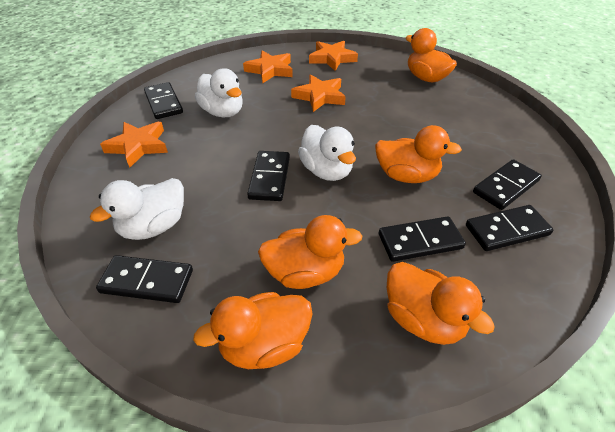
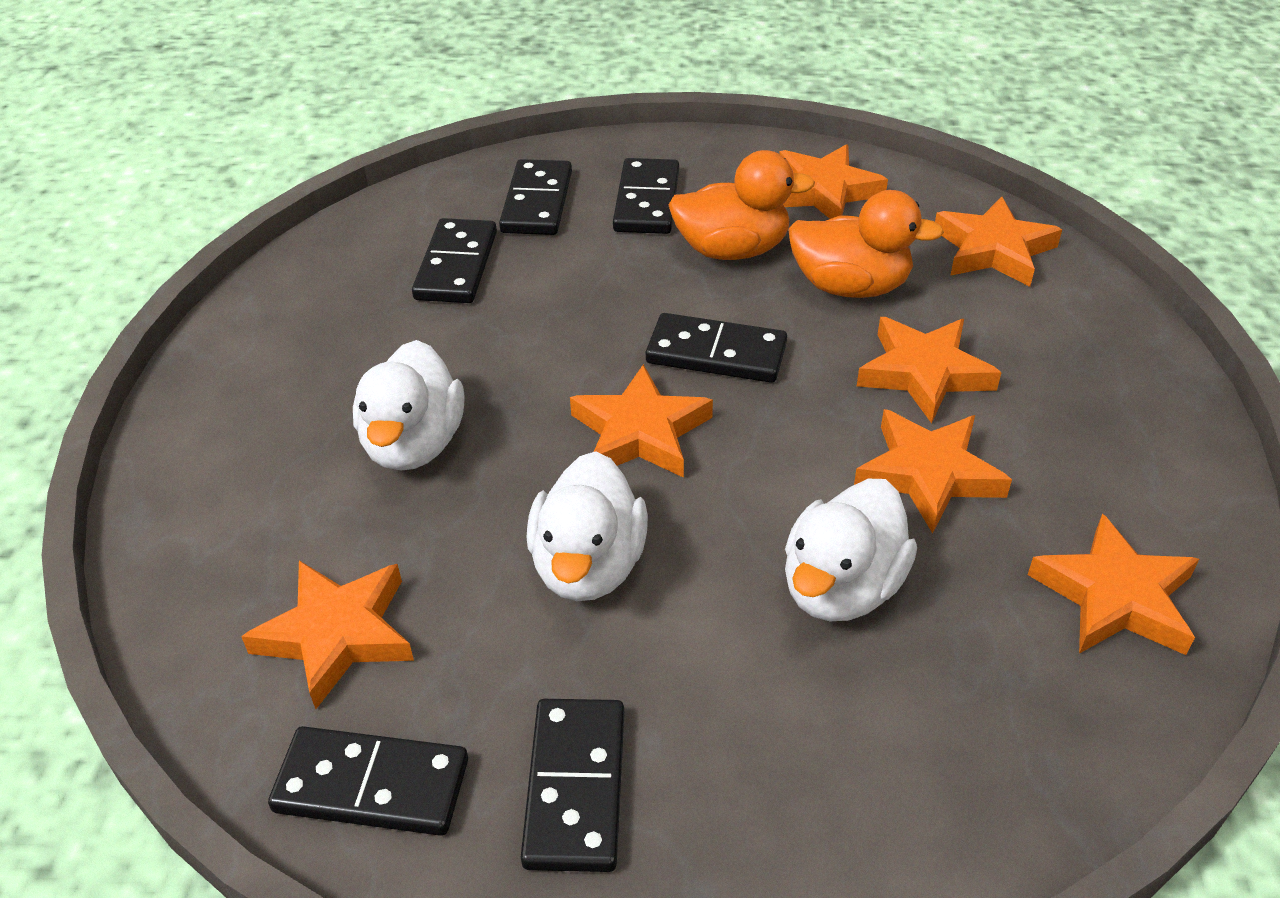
orange duck: [193,292,312,369] [258,215,362,289] [375,125,462,183] [387,262,495,345] [406,28,457,82] = 5 -> [669,150,815,260] [788,190,944,298] = 2
orange star: [100,122,168,168] [243,51,293,83] [291,74,346,112] [309,41,358,71] = 4 -> [241,560,414,709] [570,364,713,478] [780,144,888,219] [854,409,1012,533] [857,317,1002,423] [935,197,1062,287] [1028,513,1199,655] = 7

